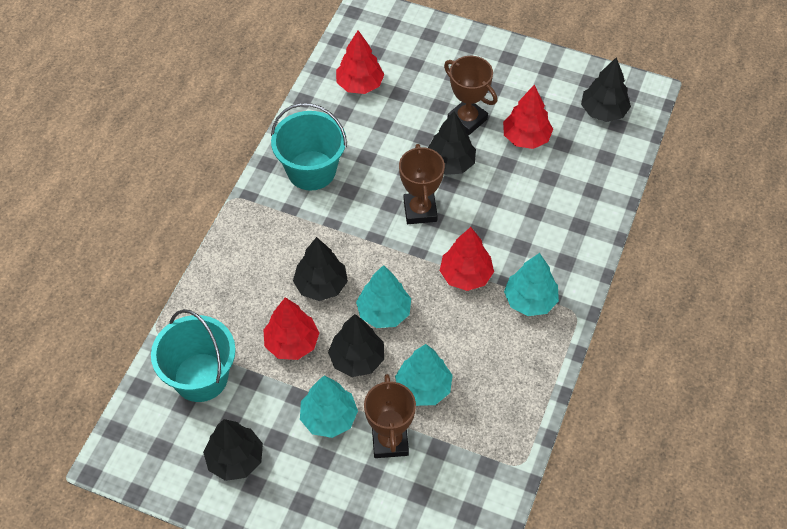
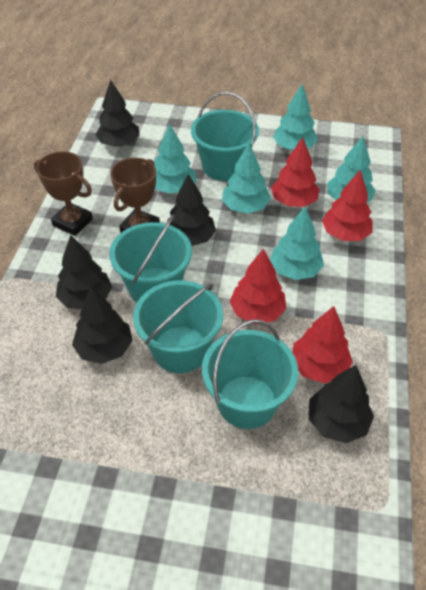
brown trophy: [364,374,416,458] [399,144,445,224] [444,56,497,135] = 3 -> [34,151,93,236] [110,158,160,233] = 2
turquoise bucket: [151,309,236,402] [271,103,347,191] = 2 -> [109,215,192,303] [133,280,223,373] [191,92,259,181] [202,319,298,429] = 4
turquoise tree: [300,375,358,438] [356,265,411,328] [395,344,453,406] [504,253,559,316] = 4 -> [154,124,196,194] [222,143,271,214] [270,206,324,280] [273,84,318,150] [327,136,376,202] = 5

